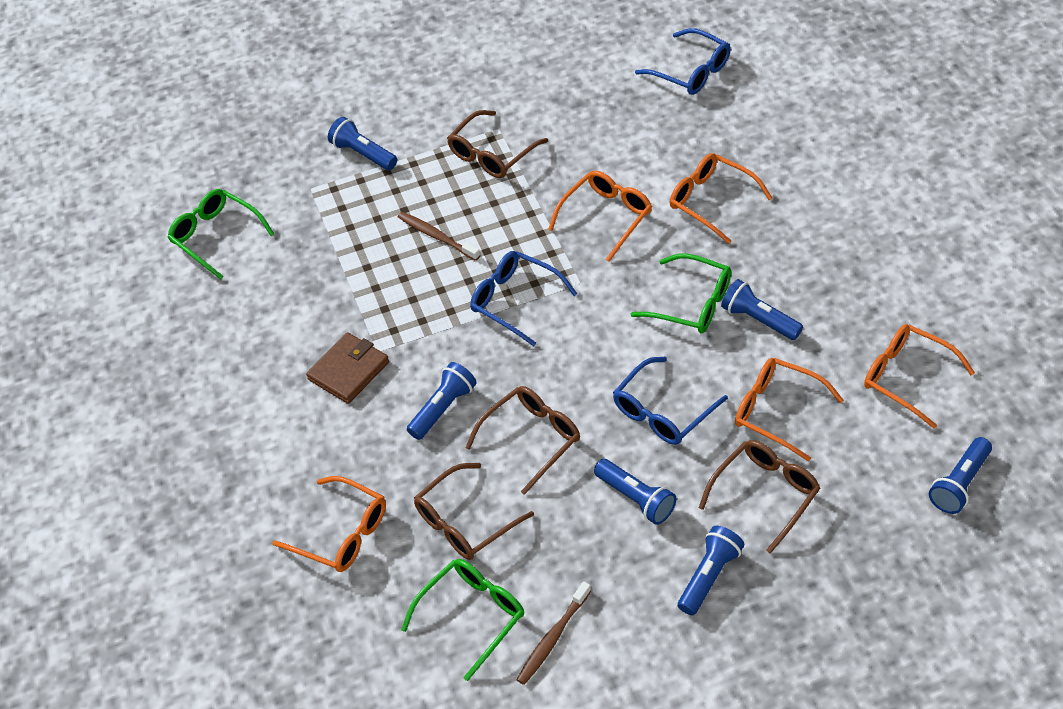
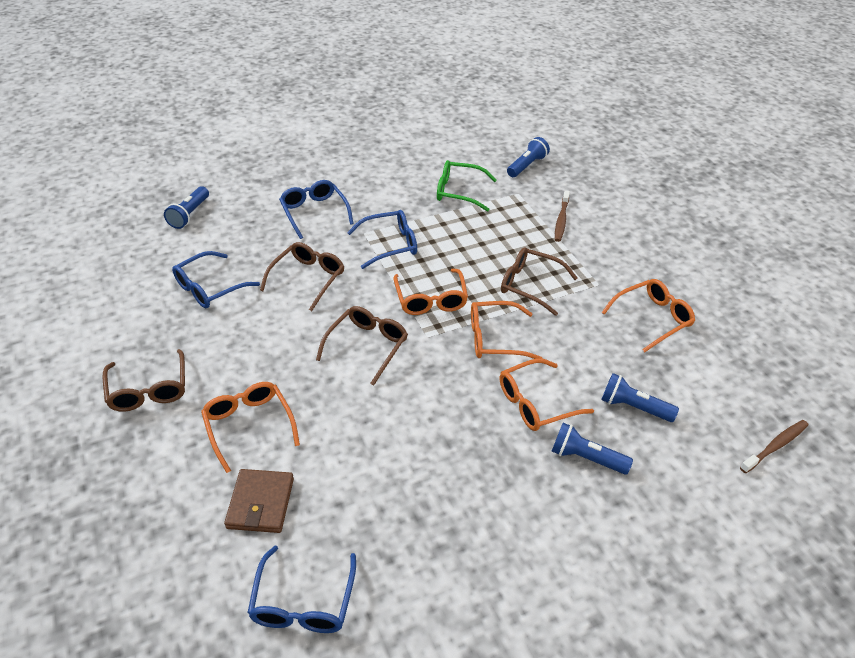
blue flashlight: [328,117,397,170] [407,362,477,440] [594,459,676,525] [678,526,744,615] [721,279,803,340] [929,437,992,514] = 6 -> [164,186,209,229] [507,137,550,177] [552,423,633,474] [601,373,679,422] = 4
blue glasses: [470,251,577,346] [613,356,728,445] [635,28,731,95] = 3 -> [172,251,260,308] [247,545,356,633] [279,180,354,239] [347,210,417,269] = 4
green glasses: [167,189,274,280] [401,559,524,681] [631,253,731,333] = 3 -> [437,160,497,212] = 1

